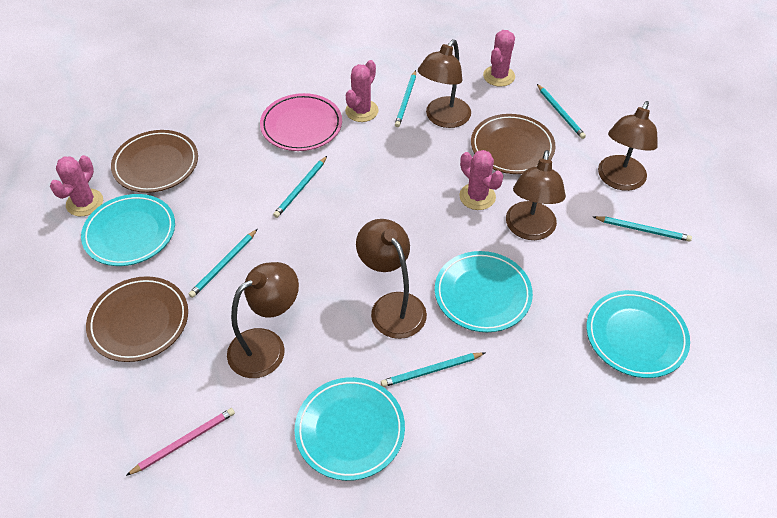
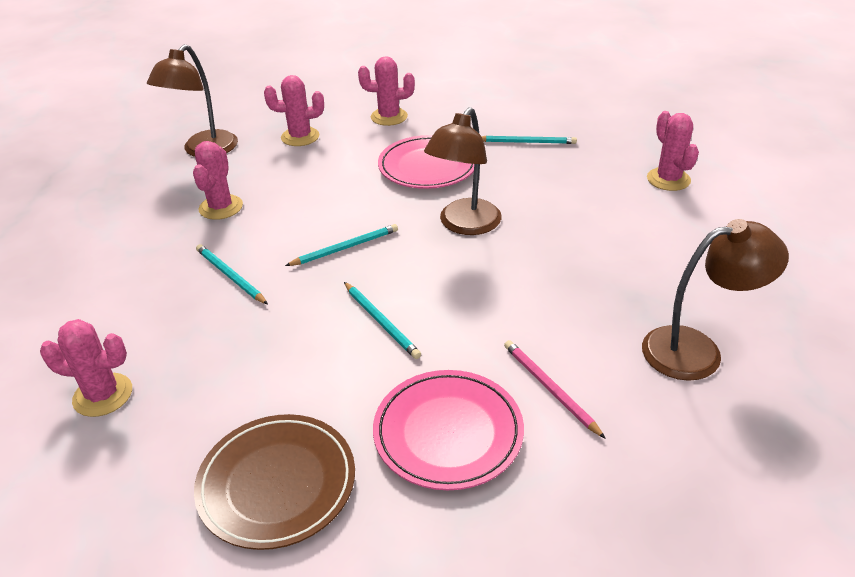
brown lamp: [227,262,299,378] [356,219,427,339] [418,40,471,128] [506,150,566,240] [598,101,658,191] = 5 -> [147,44,238,157] [424,107,501,235] [642,219,789,381] = 3
brown plate: [86,276,188,362] [111,130,198,193] [471,114,555,174] = 3 -> [194,414,355,550] = 1
pink cactus: [50,155,103,216] [345,60,378,122] [459,150,503,210] [483,30,515,87] = 4 -> [40,319,132,417] [193,141,243,220] [264,75,324,146] [358,56,415,126] [647,111,699,191] = 5
pink plate: [260,93,342,151] = 1 -> [373,370,524,490] [378,135,474,189] = 2
turquoise pencil: [188,229,257,298] [273,156,327,218] [381,352,485,387] [395,70,416,127] [537,84,586,139] [593,216,692,242] = 6 -> [196,244,268,304] [285,224,398,266] [344,282,421,359] [481,136,577,144] = 4
turquoise plate: [81,194,175,266] [294,377,405,481] [435,251,533,332] [586,290,690,378] = 4 -> none = 0

